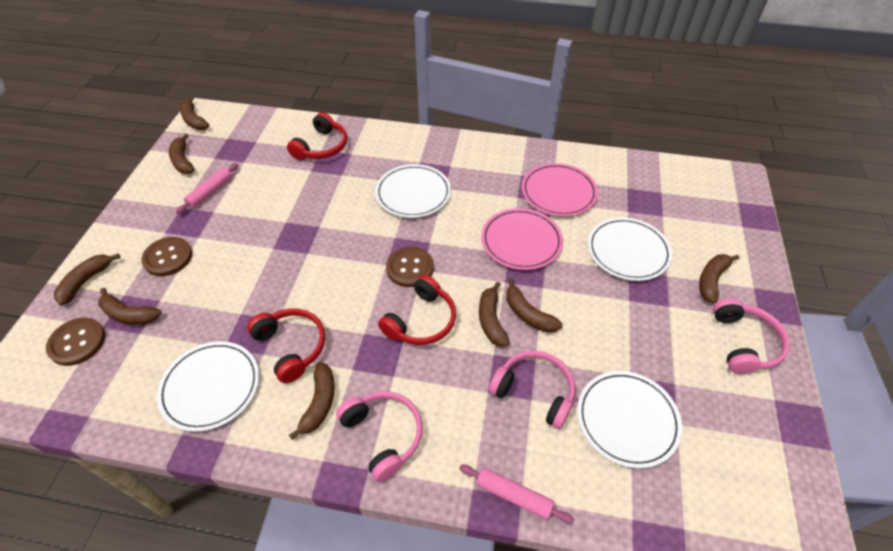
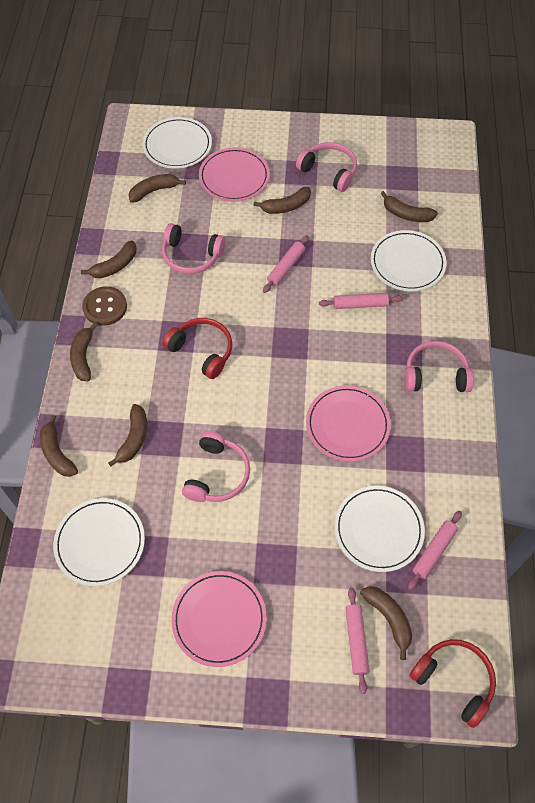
brown button: [46,318,105,366] [141,237,192,276] [386,247,434,287] = 3 -> [82,286,127,326] = 1
pink headphones: [336,391,423,482] [489,350,575,429] [713,298,790,374] = 3 -> [162,223,226,274] [182,431,250,502] [296,142,357,192] [405,341,474,392] = 4
pink plate: [481,208,563,270] [522,163,598,217] = 2 -> [171,571,267,667] [199,147,270,202] [306,385,391,462] = 3
pink rolling pin: [176,163,238,214] [459,464,573,523] = 2 -> [263,235,309,293] [319,293,403,309] [345,587,370,694] [408,511,462,590] = 4
red headphones: [247,308,325,383] [287,112,347,160] [378,275,456,345] = 3 -> [163,318,232,379] [409,639,496,728] = 2

